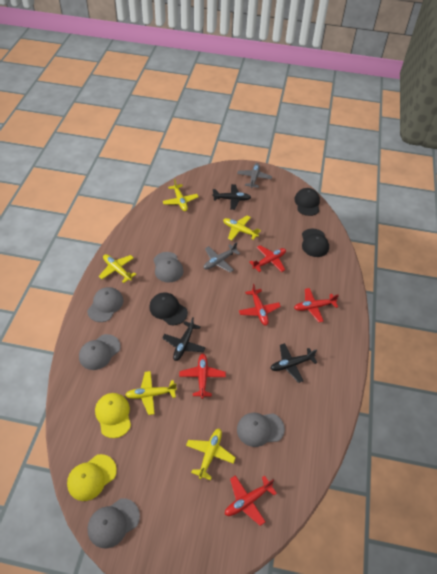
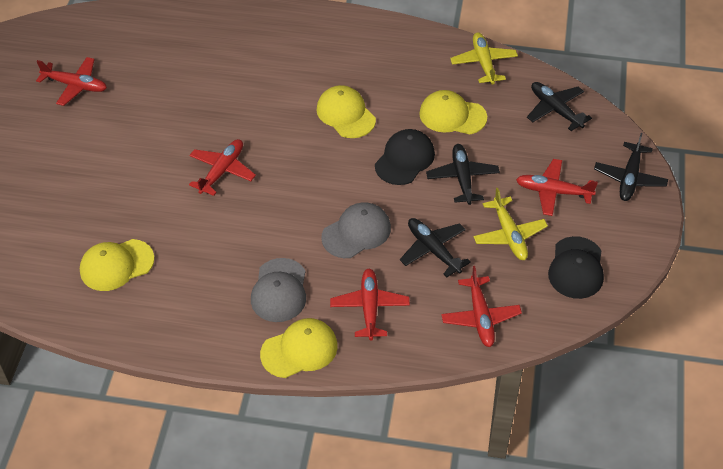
black cap: [149,293,188,325] [294,188,320,216] [302,229,329,257] = 3 -> [375,129,435,185] [548,236,604,299] = 2
black plane: [162,317,206,361] [212,184,251,210] [270,343,317,383] = 3 -> [400,218,471,278] [426,144,500,205] [527,82,592,131] [594,133,668,201] = 4
grey cap: [79,334,121,370] [87,287,124,322] [88,498,140,548] [153,252,184,283] [237,413,285,447] = 5 -> [251,258,306,322] [321,202,391,258] = 2
grey plane: [204,242,240,272] [237,163,272,188] = 2 -> none = 0
yellow cap: [67,454,117,501] [95,393,131,438] = 2 -> [80,239,154,291] [260,318,338,378] [316,85,376,138] [419,90,487,134] = 4
yellow plane: [99,254,136,283] [125,371,177,415] [163,179,199,211] [186,428,236,480] [223,216,261,240] = 5 -> [450,32,518,85] [473,188,548,260] = 2

